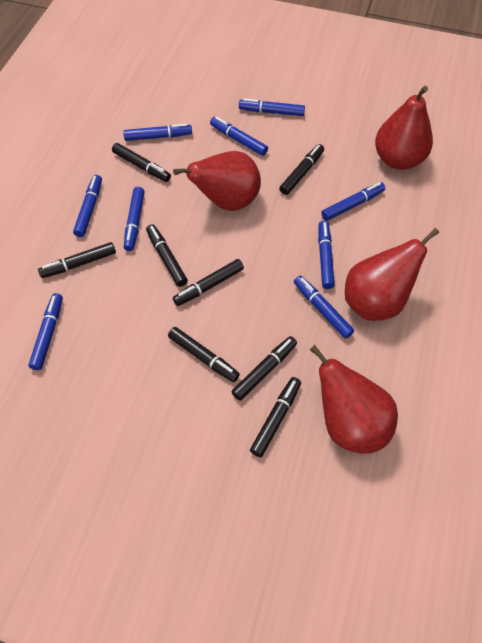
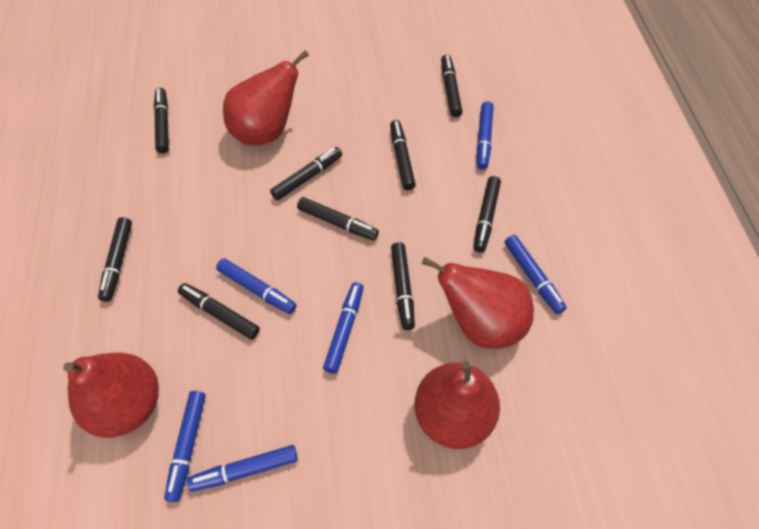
black marker: [38,242,116,278] [112,143,171,182] [146,224,188,287] [168,327,240,382] [173,259,244,306] [231,336,297,401] [250,377,301,457] [279,144,324,195] = 8 -> [98,217,132,302] [154,88,169,153] [178,283,260,340] [270,147,342,201] [297,197,379,240] [390,120,416,190] [391,242,415,330] [441,55,462,117] [474,176,501,253] = 9
blue marker: [29,293,63,370] [73,175,102,237] [123,124,192,141] [124,187,145,251] [210,117,268,156] [239,98,305,116] [294,276,354,339] [318,221,335,289] [321,182,385,221] = 9 -> [164,391,206,502] [187,445,298,492] [216,258,297,314] [323,282,364,374] [477,102,494,170] [504,235,567,314] = 6

